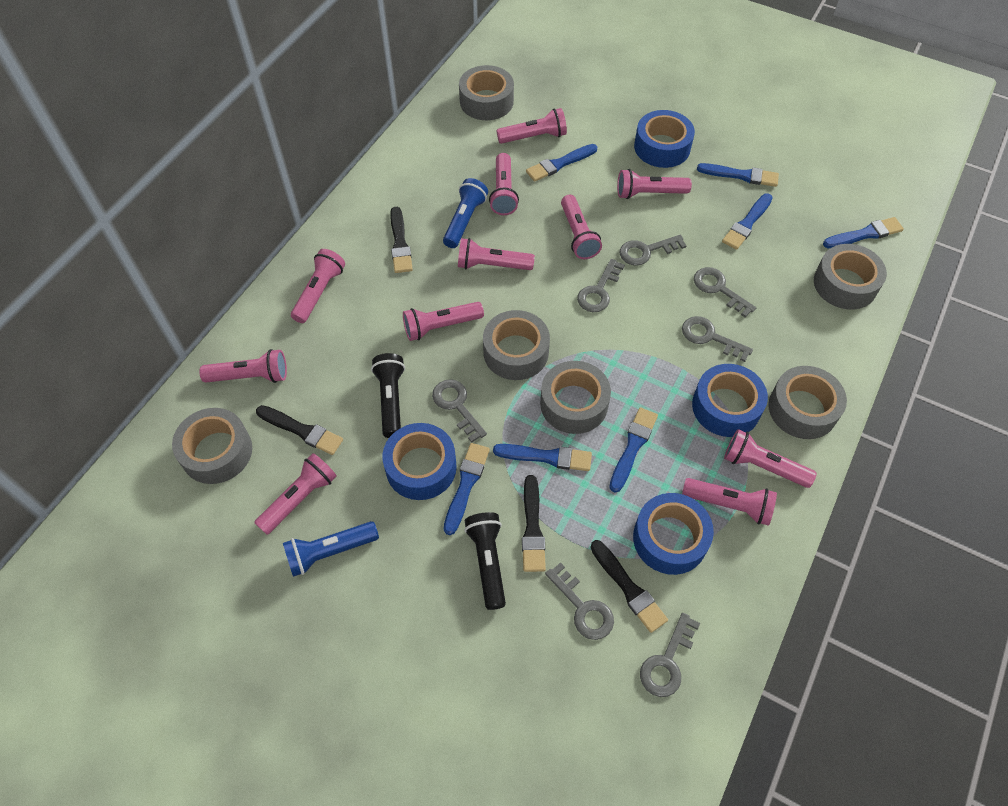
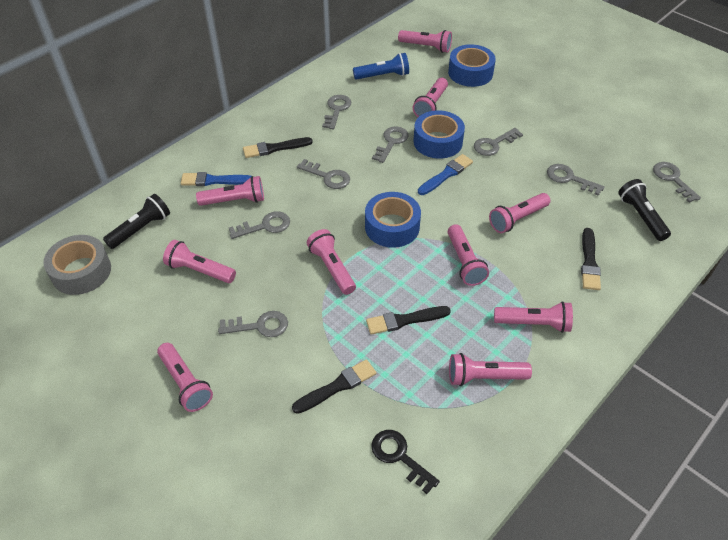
black key: none = 0 -> [371,430,440,494] = 1
blue brush: [444,443,490,535] [493,444,592,471] [526,144,597,182] [609,407,658,493] [697,163,779,187] [722,193,773,250] [823,217,904,248] = 7 -> [181,172,251,186] [418,154,473,195] = 2
blue flashlight: [283,521,379,577] [443,178,488,248] = 2 -> [353,53,409,80] = 1
blue tape: [382,423,457,500] [633,493,714,575] [634,110,695,168] [692,364,768,437] = 4 -> [365,192,421,248] [413,110,465,159] [448,44,496,87] = 3
grey key: [432,379,487,443] [545,562,614,640] [577,259,625,312] [619,234,687,266] [640,613,700,697] [682,316,753,362] [694,267,756,317] = 7 -> [218,311,288,337] [229,211,290,239] [297,159,350,189] [322,95,352,129] [372,126,409,163] [474,128,523,156] [547,164,605,196] [653,162,701,203] = 8
grey tape: [172,408,252,484] [459,65,514,120] [483,310,550,380] [540,361,611,434] [768,366,847,439] [814,244,887,310] = 6 -> [43,235,111,295] = 1
pink flashlight: [199,349,287,383] [254,453,337,535] [291,249,345,323] [403,302,484,341] [458,238,535,270] [489,153,519,215] [496,108,567,144] [561,195,602,259] [617,169,692,199] [682,478,777,526] [724,429,817,488] = 11 -> [157,343,213,412] [163,240,236,283] [196,176,264,206] [307,229,356,295] [398,30,452,53] [413,78,448,117] [448,224,489,286] [449,353,532,386] [489,193,550,233] [494,301,573,333] = 10

